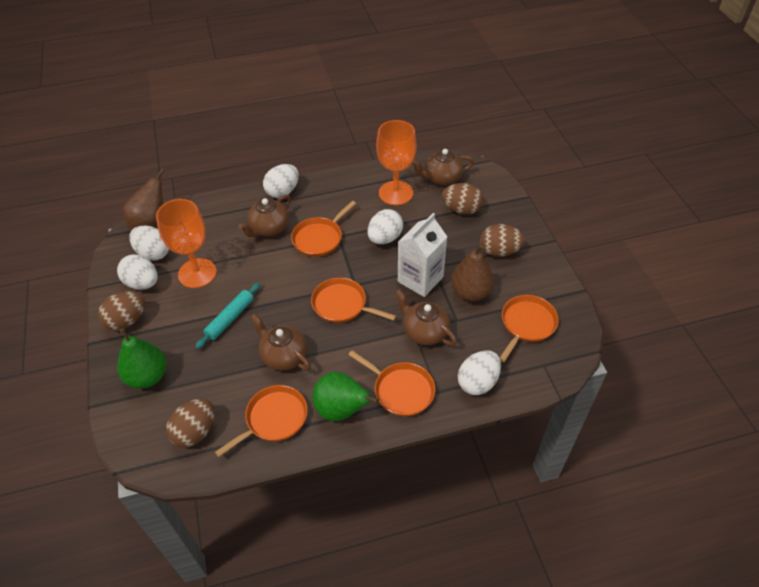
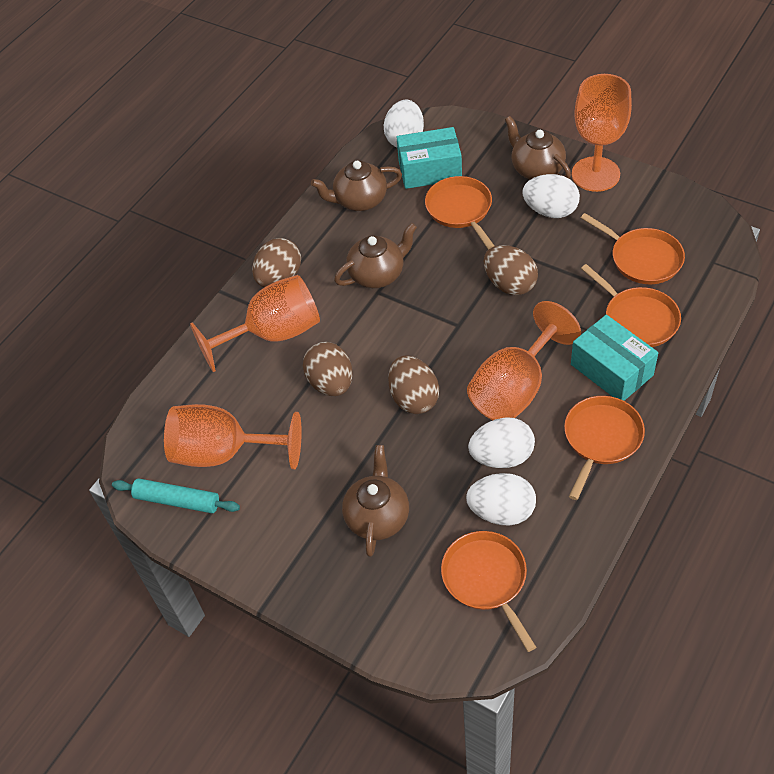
brown pear: [123,169,165,229] [451,244,494,301] = 2 -> none = 0
green pear: [117,328,167,388] [312,372,379,421] = 2 -> none = 0
orange goblet: [156,199,217,288] [376,120,417,205] = 2 -> [164,404,302,469] [190,275,320,372] [467,301,581,420] [572,74,632,192] = 4
turquoise box: none = 0 -> [397,127,462,189] [571,315,658,401] = 2
white carton: [398,213,447,297] = 1 -> none = 0
white egg: [117,254,158,290] [129,226,169,261] [263,164,299,198] [367,209,403,244] [458,351,501,395] = 5 -> [383,100,424,147] [466,473,536,526] [468,417,535,468] [522,174,580,218] = 4

